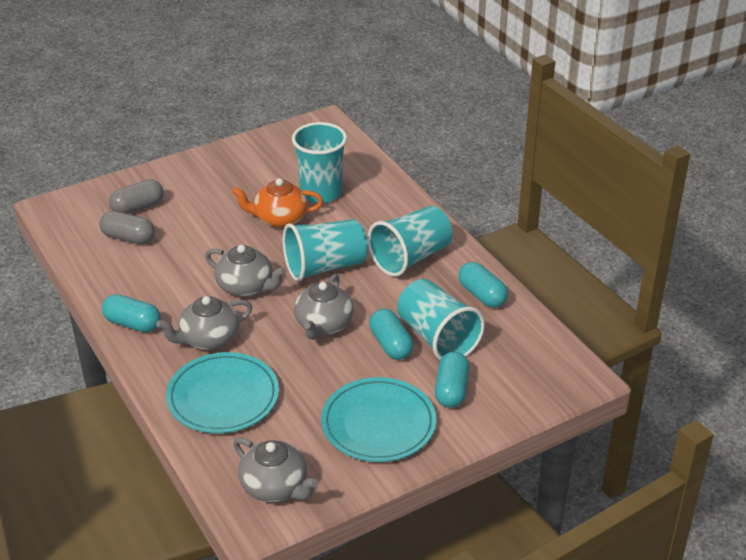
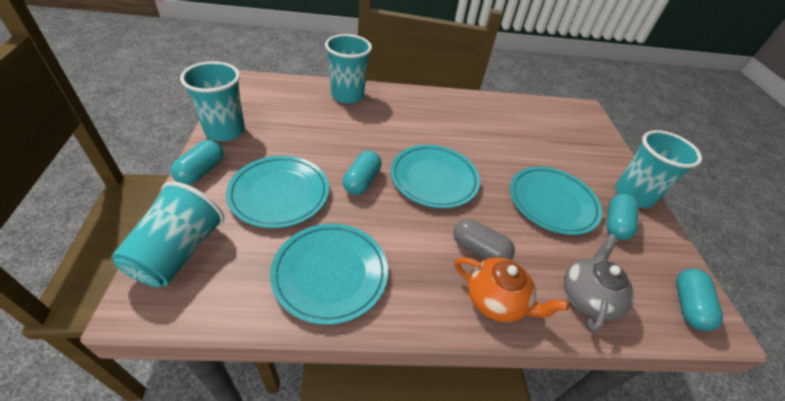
grey capsule: [99,211,155,244] [109,179,164,214] = 2 -> [453,219,515,260] = 1
grey teapot: [156,296,253,350] [205,245,286,297] [233,437,318,502] [294,274,354,340] = 4 -> [564,234,634,332] = 1
turquoise plate: [166,352,279,433] [321,377,436,462] = 2 -> [226,156,329,228] [270,224,388,325] [391,145,480,208] [510,167,602,235] = 4

